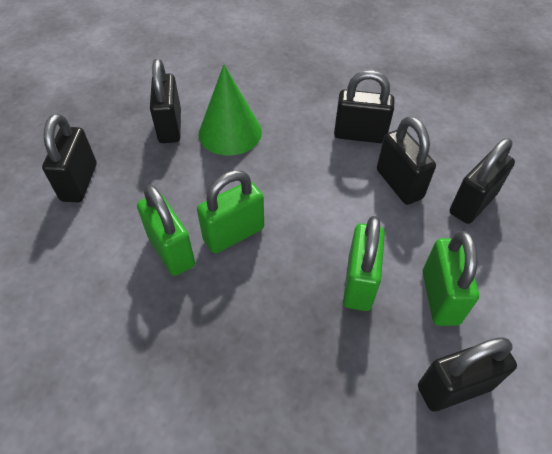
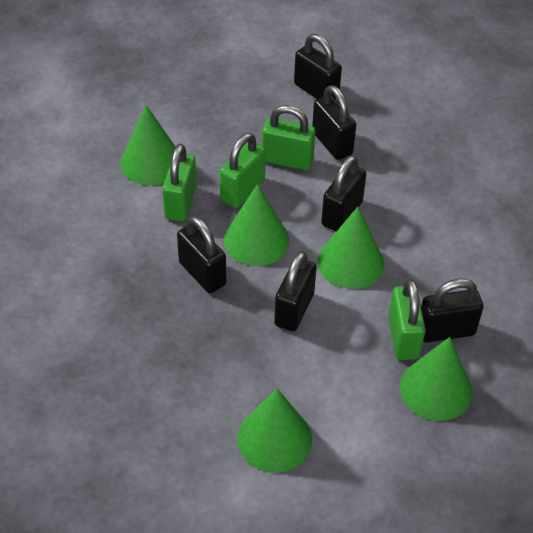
green cone: [199,64,262,156] = 1 -> [120,105,176,185] [224,184,289,266] [237,388,312,473] [318,207,384,289] [400,337,472,421] = 5

